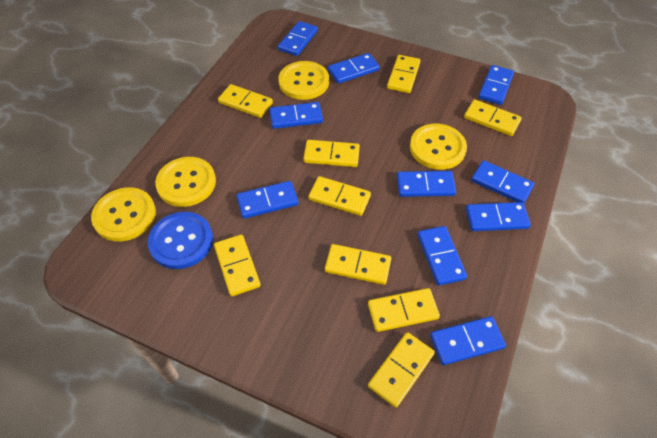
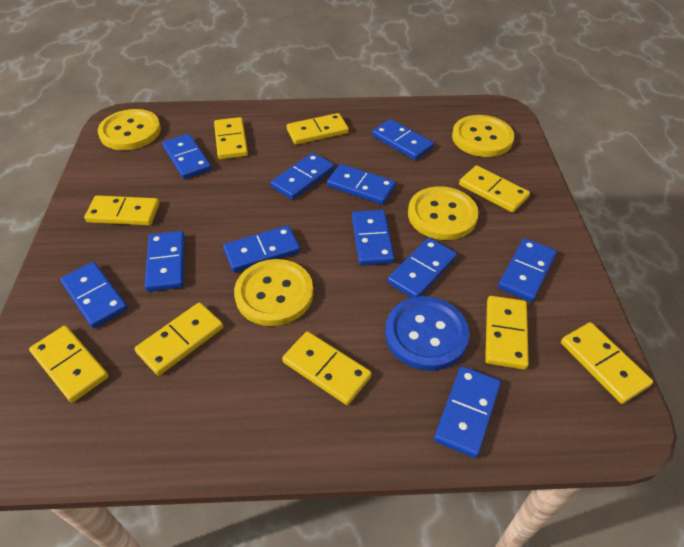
blue domino: [237,181,299,219] [269,102,323,129] [278,21,318,56] [328,53,380,84] [397,171,456,197] [418,226,467,286] [430,316,506,365] [466,202,531,231] [471,160,535,203] [478,65,514,105] = 10 -> [60,262,128,328] [145,231,185,292] [162,134,212,179] [223,226,300,272] [271,153,334,200] [327,164,396,205] [352,210,394,266] [372,119,434,160] [387,238,457,298] [434,366,501,458] [498,238,557,302] = 11

